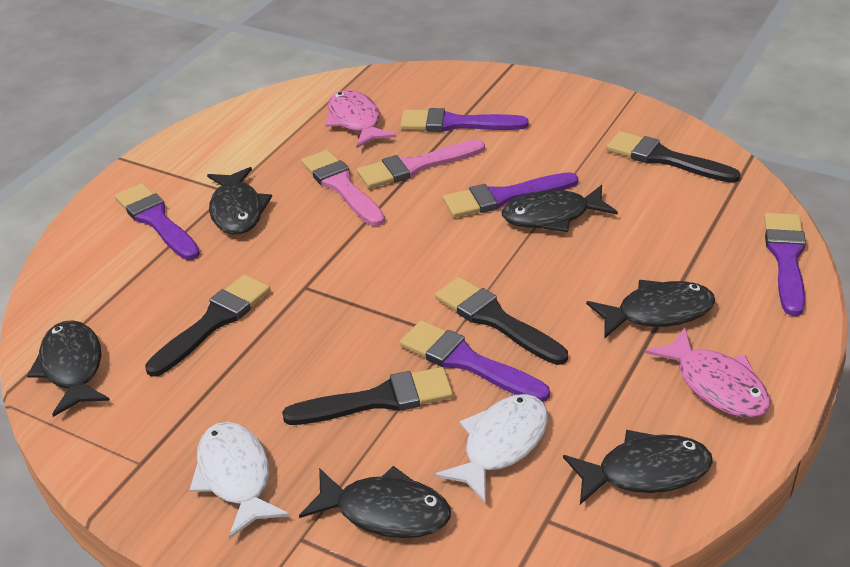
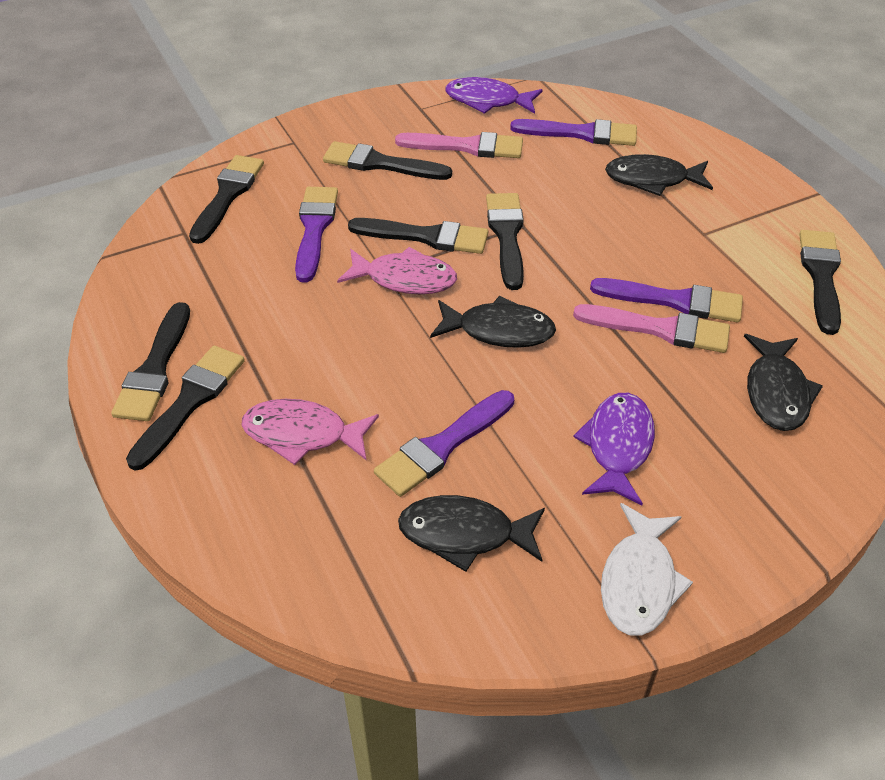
black brush: [145,275,271,377] [282,367,453,425] [435,277,568,365] [606,131,740,183] = 4 -> [111,302,190,421] [126,346,245,471] [189,155,264,244] [323,141,452,180] [348,218,488,254] [486,193,524,290] [799,230,841,335] = 7
black fish: [27,320,110,417] [207,167,272,234] [299,466,451,538] [502,185,618,232] [563,430,713,505] [586,280,715,338] = 6 -> [398,495,545,572] [430,296,556,348] [605,154,713,196] [744,334,823,431] = 4
purple brush: [115,183,200,260] [400,108,528,132] [400,320,550,402] [443,172,578,218] [764,213,806,316] = 5 -> [295,187,338,283] [374,390,514,497] [510,119,637,146] [590,278,743,322] = 4
purple fish: none = 0 -> [445,77,542,114] [573,393,655,506] = 2
white fish: [189,422,290,539] [435,394,548,504] = 2 -> [601,503,693,636] = 1

